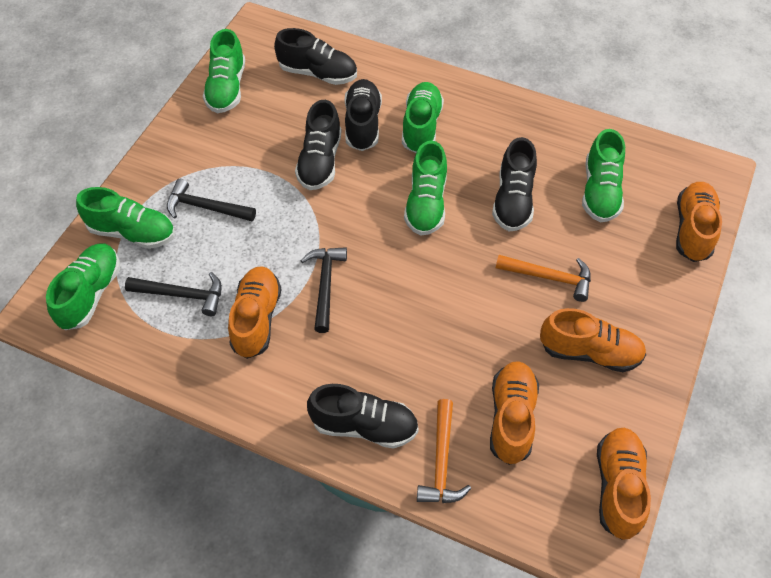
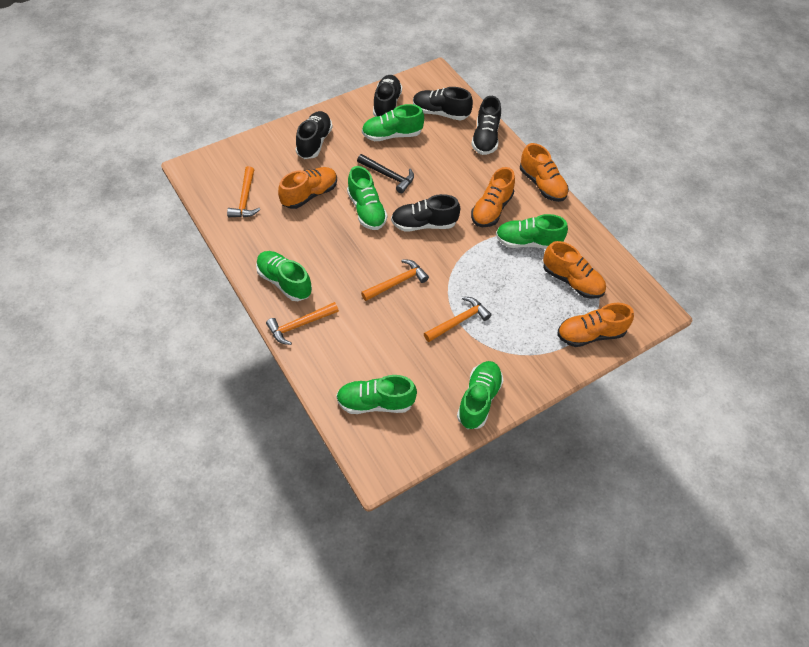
black hammer: [125,272,222,316] [167,179,256,221] [300,247,347,333] = 3 -> [357,154,414,193] = 1
orange hammer: [417,399,471,503] [496,255,591,302] = 2 -> [227,166,260,217] [266,302,339,345] [361,259,429,301] [424,297,492,342] = 4

